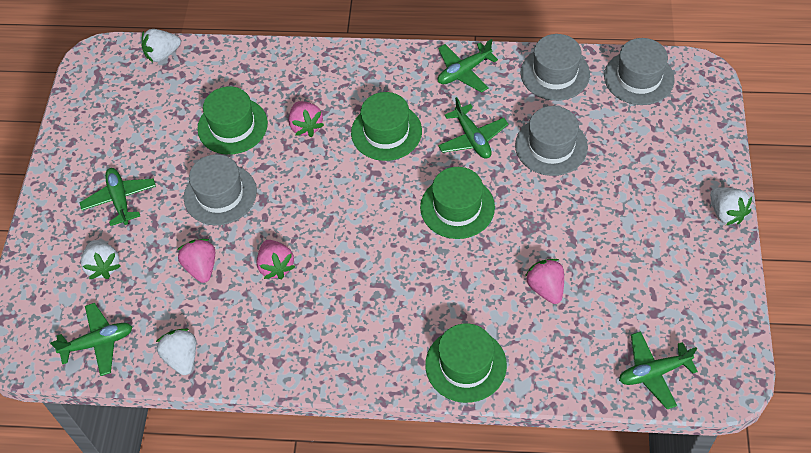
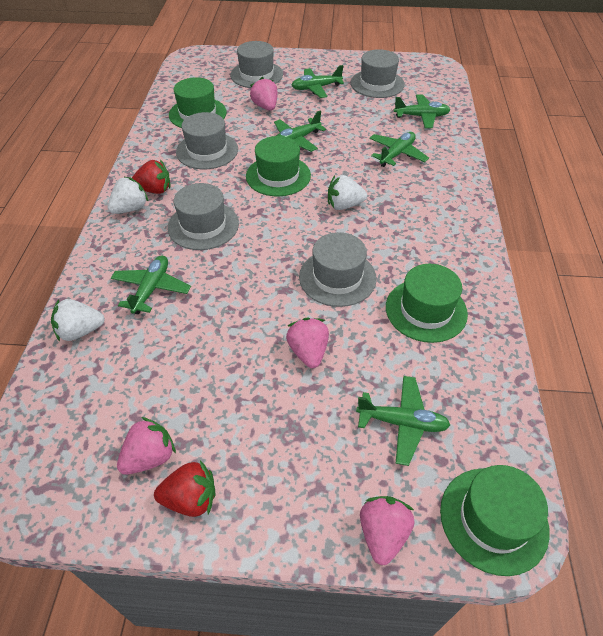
green plane: [50,303,132,376] [80,168,156,226] [438,39,498,93] [438,97,509,159] [619,331,698,409] = 5 -> [111,255,191,314] [274,110,326,152] [292,65,344,98] [356,376,450,466] [369,132,429,167] [394,94,450,128] = 6
grey hat: [184,154,257,225] [515,106,588,176] [520,34,590,101] [604,38,675,105] = 4 -> [167,183,239,250] [176,112,238,169] [230,41,283,88] [299,232,376,307] [351,49,405,98] = 5
red strawberry: none = 0 -> [132,160,170,194] [154,461,215,517] = 2
white strawberry: [81,240,121,279] [142,29,181,62] [156,328,196,375] [710,187,752,225] = 4 -> [51,299,105,341] [108,176,148,214] [328,175,367,210] = 3

